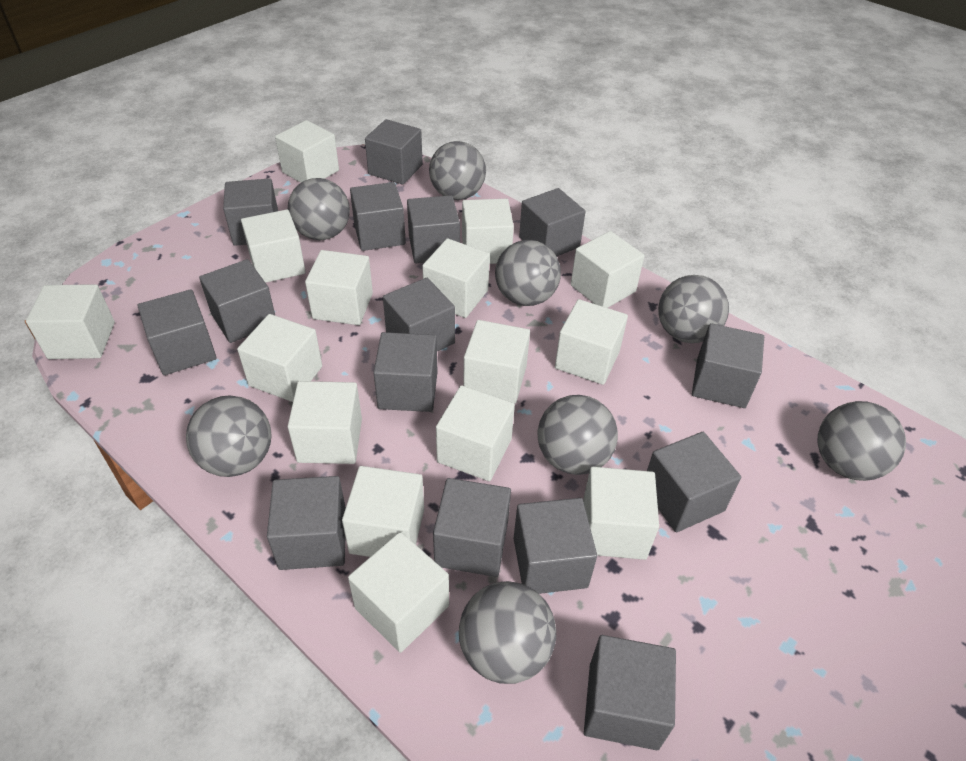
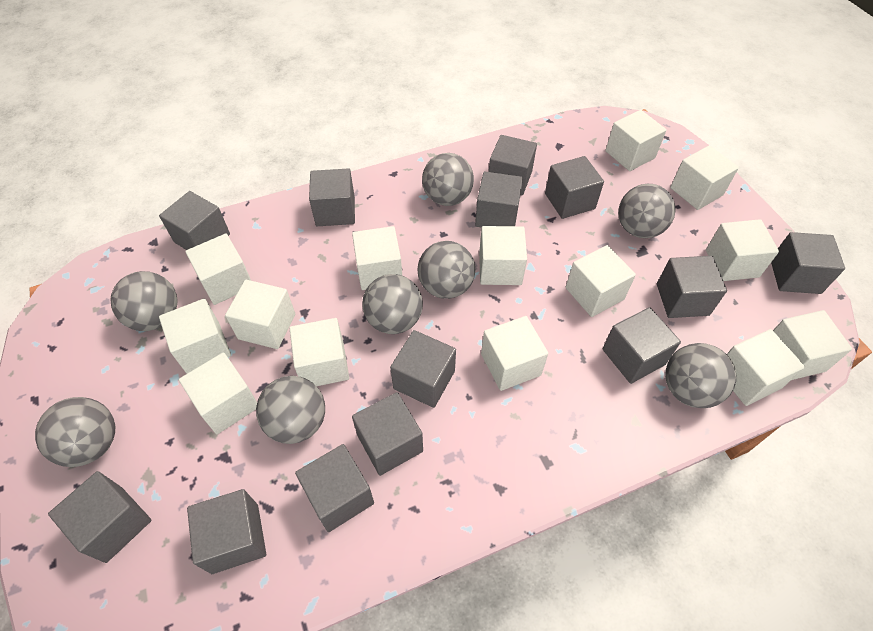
grey cube: [138,289,217,375] [199,259,275,343] [223,178,278,246] [267,476,346,570] [350,182,406,251] [365,119,423,185] [373,332,438,412] [383,278,455,351] [407,195,460,264] [433,478,511,577] [514,498,597,594] [519,188,586,256] [584,635,676,750] [647,432,741,532] [692,323,764,408] = 15 -> [48,471,152,563] [159,191,230,250] [187,489,266,574] [295,444,374,532] [309,168,355,226] [352,392,423,476] [390,330,456,408] [475,172,523,228] [489,135,537,195] [545,156,604,219] [603,307,681,384] [657,256,727,318] [771,232,845,294] = 13
white cube: [26,284,115,359] [237,314,322,402] [241,209,306,283] [275,120,339,183] [288,381,362,464] [305,250,373,325] [342,466,424,557] [348,532,449,653] [422,238,490,318] [436,385,515,481] [462,199,514,264] [463,320,530,404] [555,299,628,385] [571,231,645,308] [583,467,659,560] = 15 -> [159,298,231,374] [179,352,257,434] [185,234,251,305] [225,280,295,349] [290,318,349,386] [352,226,402,290] [479,226,527,285] [481,316,548,391] [566,245,636,317] [605,110,667,171] [670,145,739,210] [706,219,779,281] [727,329,805,406] [773,310,852,380] = 14

